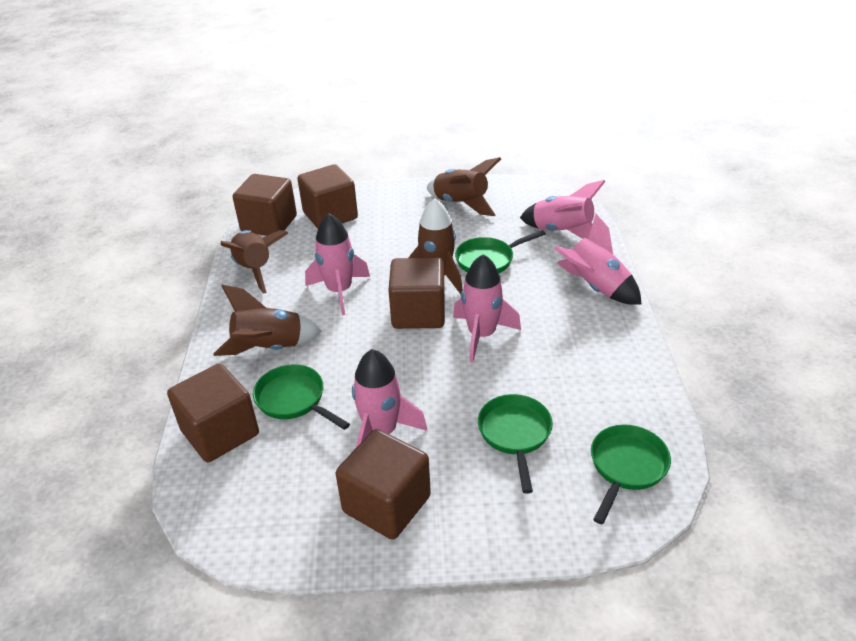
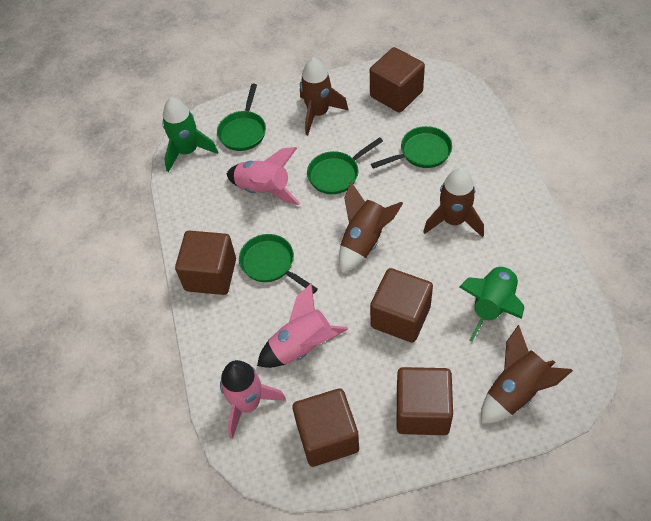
green rocket: none = 0 -> [162,97,218,172] [459,264,524,341] = 2
pink rocket: [305,213,370,315] [352,349,427,448] [453,254,521,363] [520,180,605,239] [554,214,642,305] = 5 -> [220,360,286,439] [227,147,300,205] [257,283,348,368] = 3

